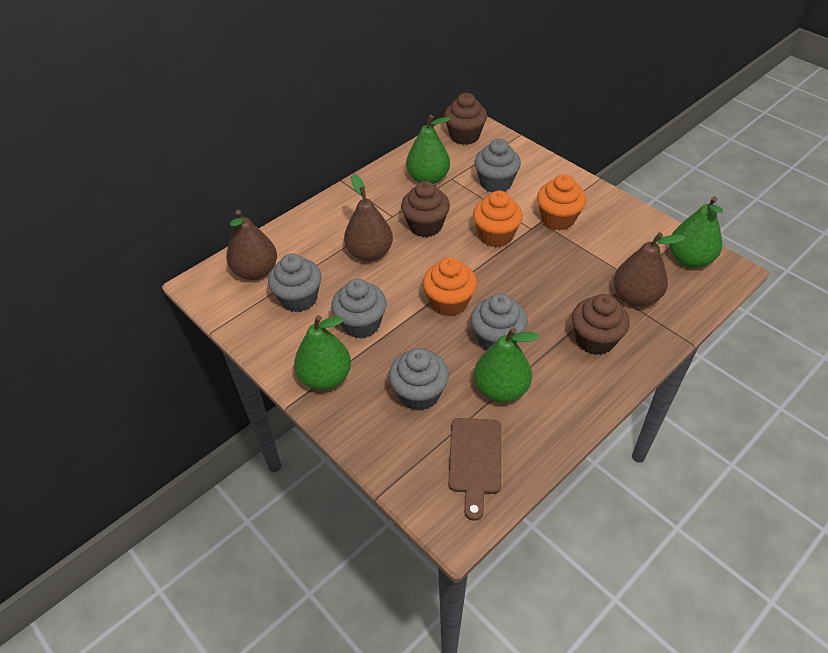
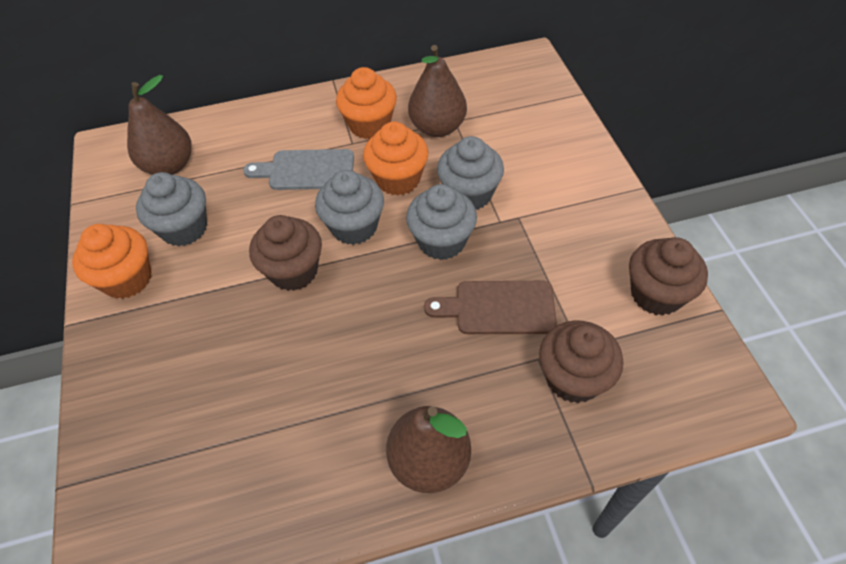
green pear: [294,315,351,390] [406,115,451,184] [474,328,539,402] [670,196,723,268] = 4 -> none = 0
grey cupcake: [268,254,322,312] [331,279,387,338] [389,348,449,411] [471,294,528,351] [475,139,521,193] = 5 -> [136,172,207,247] [315,170,384,245] [406,184,477,260] [437,136,504,210] = 4
grey cutting board: none = 0 -> [243,149,354,190] = 1

